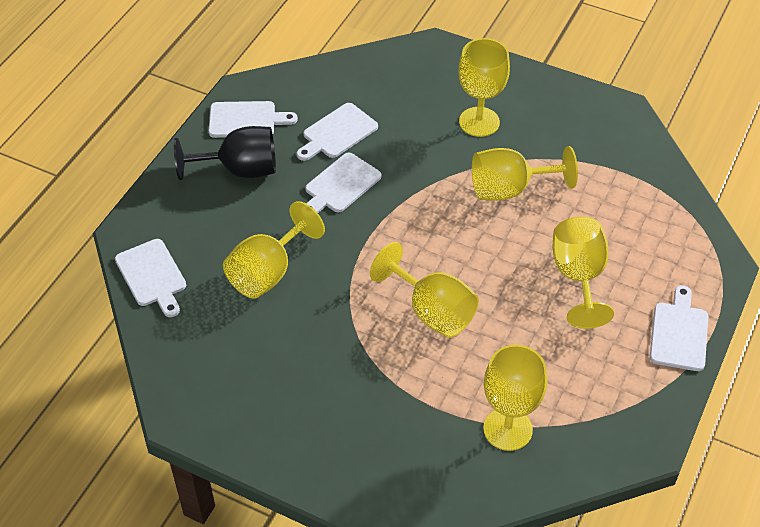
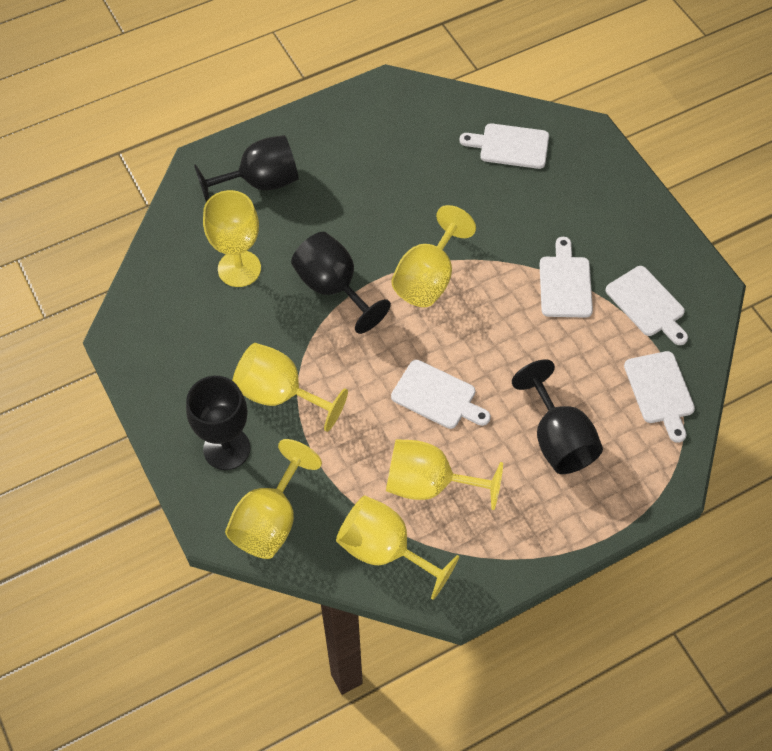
black goblet: [174,126,276,180] = 1 -> [186,376,250,470] [194,135,299,202] [291,232,391,334] [512,359,603,474] = 4

